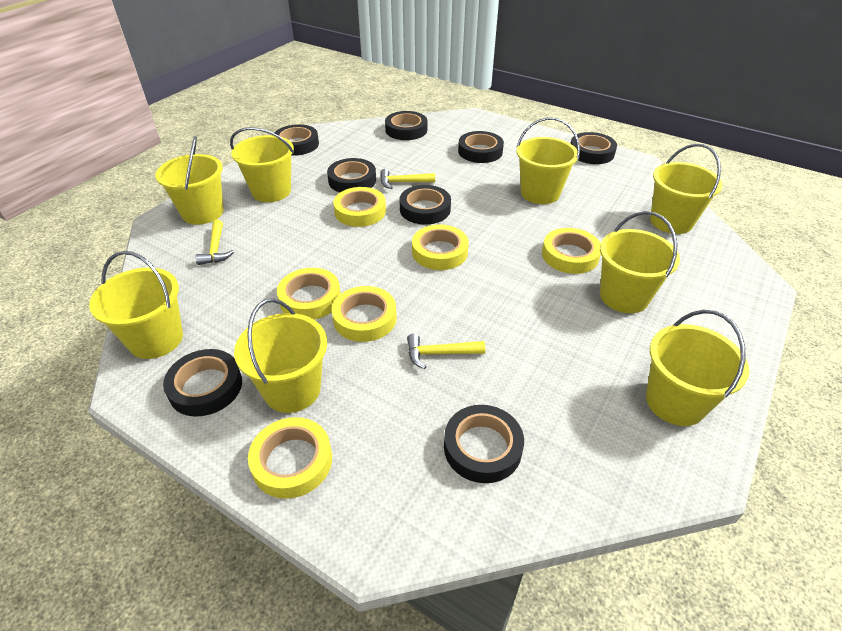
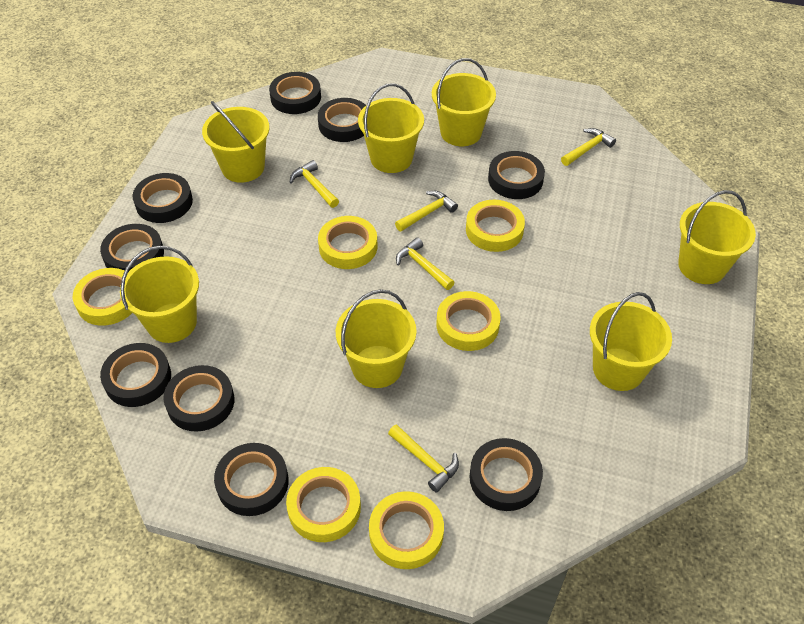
black tape: [163,349,242,417] [275,124,319,156] [327,158,376,192] [385,111,427,140] [399,185,451,225] [444,405,524,483] [458,131,504,163] [570,132,617,164] = 8 -> [100,224,164,272] [100,343,171,407] [132,173,193,223] [163,365,234,432] [214,443,289,516] [269,72,321,114] [318,98,366,142] [469,438,543,511] [488,151,545,199] = 9
yellow bucket: [89,251,183,359] [155,136,224,225] [230,127,294,202] [234,298,327,413] [517,117,580,204] [600,211,680,313] [646,310,749,426] [650,144,723,234] = 8 -> [120,246,199,343] [202,101,270,183] [336,289,417,388] [358,83,424,173] [432,58,496,146] [590,292,672,391] [678,190,756,284] = 7
yellow hammer: [195,220,234,265] [380,169,435,189] [407,334,485,370] = 3 -> [290,160,339,208] [388,424,459,492] [395,191,458,231] [396,237,455,290] [561,128,616,166] = 5

